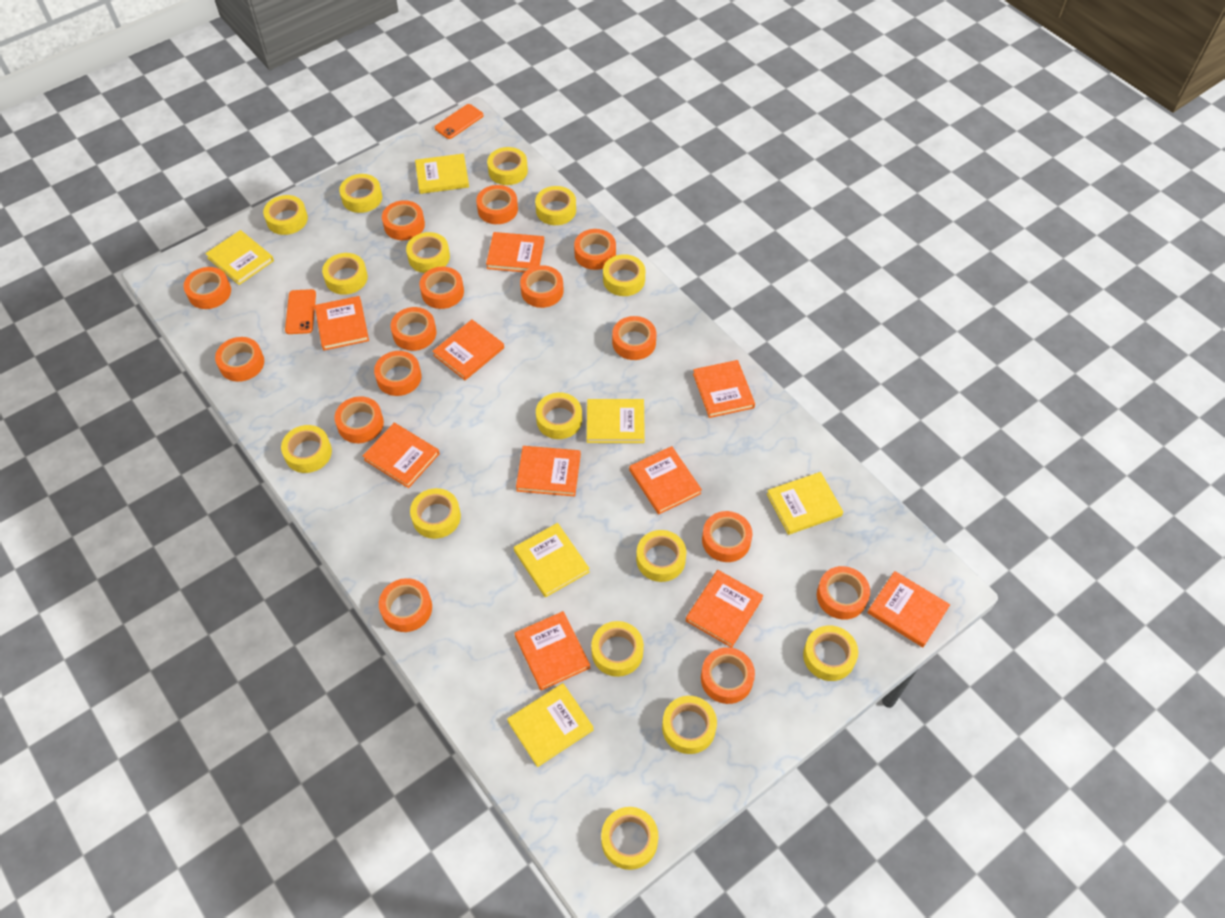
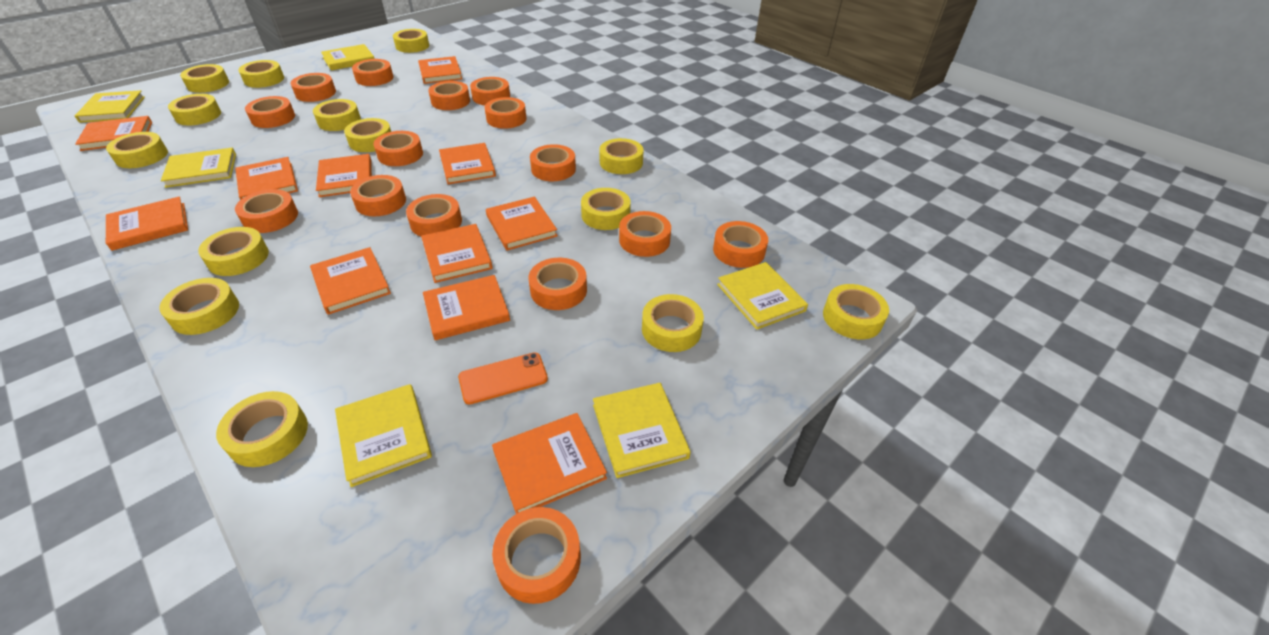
orange book: [315,296,369,350] [363,423,440,488] [432,319,504,380] [486,232,544,272] [514,611,590,691] [516,446,581,497] [629,446,702,515] [686,570,763,648] [693,360,755,418] [867,571,950,647] = 10 -> [75,116,152,151] [106,197,188,251] [235,157,298,200] [310,247,391,315] [316,154,372,197] [418,56,462,84] [421,224,493,283] [423,275,510,340] [439,143,496,184] [486,197,558,251] [492,413,607,514] = 11
orange phone: [285,289,316,334] [435,104,484,139] = 2 -> [458,352,548,404] = 1
yellow tape: [263,195,308,235] [281,425,332,473] [322,253,368,295] [339,174,382,213] [406,232,450,273] [410,488,461,539] [487,147,528,185] [535,186,576,225] [536,392,582,439] [591,621,644,677] [601,807,658,870] [603,254,645,296] [636,530,686,582] [662,696,717,754] [803,625,858,681] = 15 -> [106,132,168,168] [159,278,239,335] [168,94,221,125] [180,64,229,93] [198,227,269,276] [216,391,308,467] [238,60,284,88] [313,99,361,131] [344,118,391,152] [393,29,429,53] [581,188,631,230] [599,138,644,174] [642,294,704,352] [823,284,889,340] = 14

